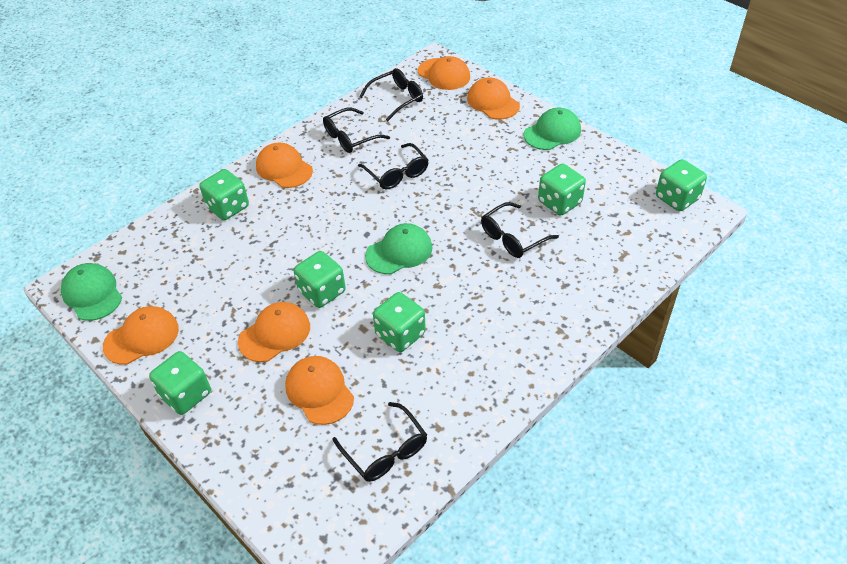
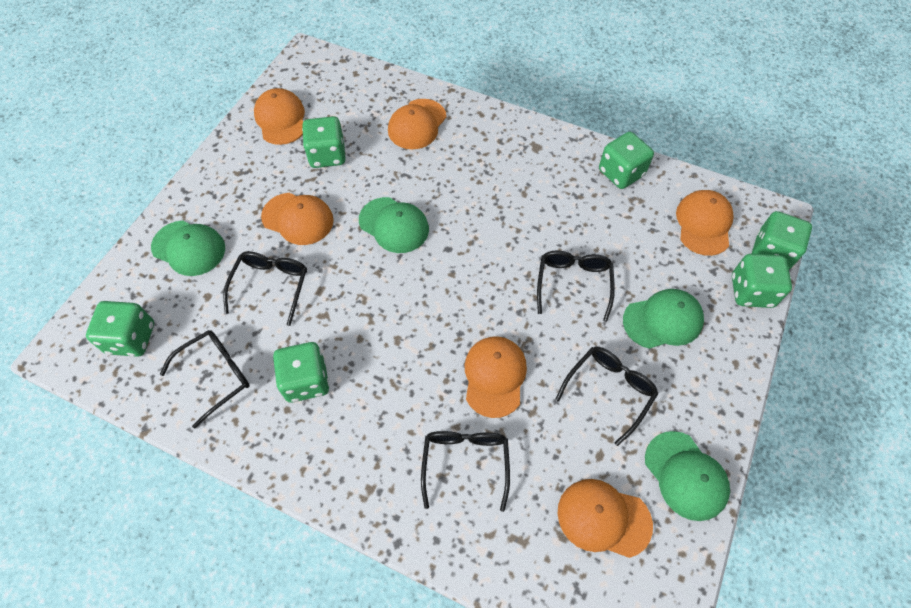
green cap: [61,263,122,321] [365,223,432,274] [524,108,581,150] = 3 -> [151,220,225,276] [359,197,429,253] [623,289,704,349] [645,431,730,521] = 4

